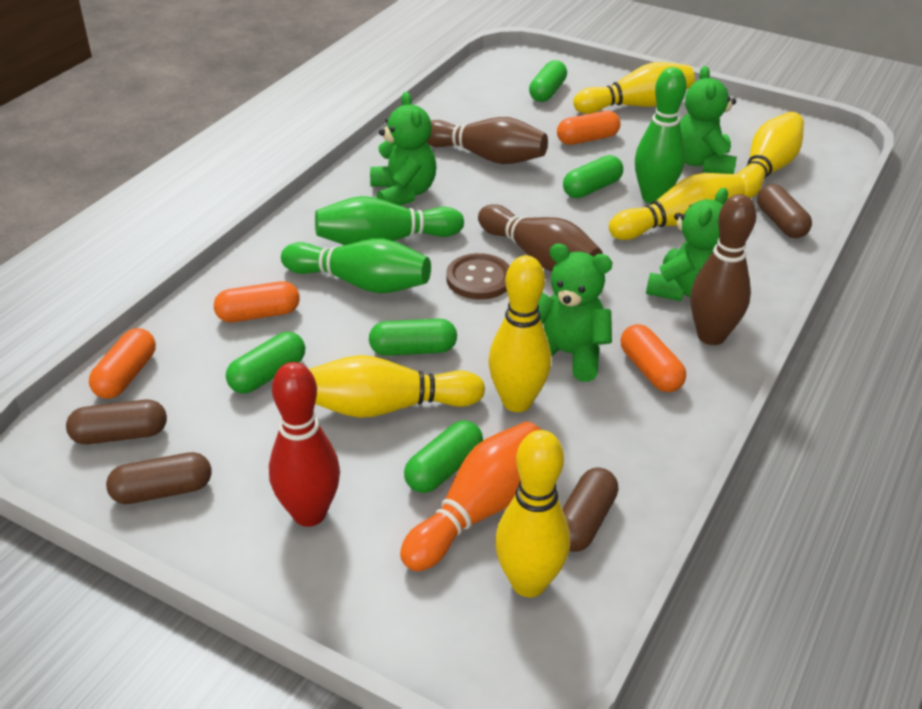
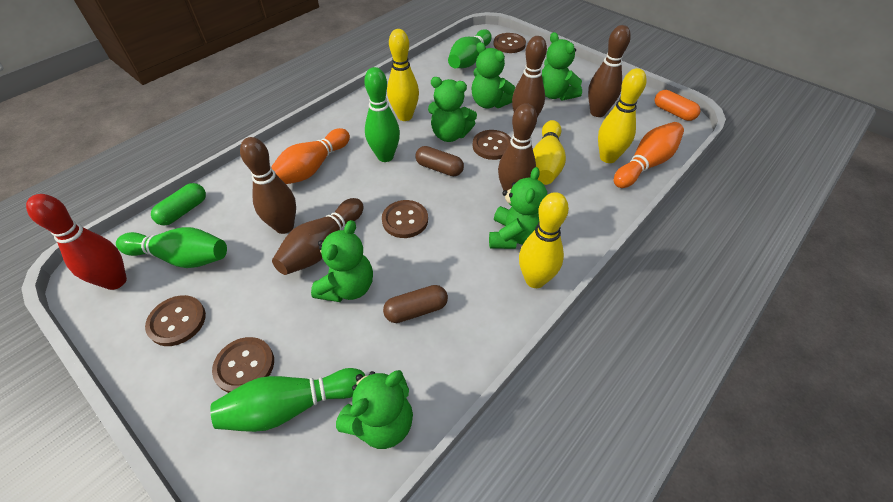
brown bowling pin: [426,117,548,164] [478,204,603,271] [691,194,756,345] = 3 -> [240,137,296,234] [272,198,364,275] [498,103,537,191] [512,36,547,117] [588,25,631,117] = 5
brown button: [446,253,510,300] = 1 -> [145,295,206,346] [212,337,274,393] [382,200,428,238] [473,130,511,160] [493,33,526,53] = 5
brown capsule: [66,400,167,444] [106,452,212,504] [562,468,618,552] [757,184,812,238] = 4 -> [383,285,448,323] [416,146,464,176] = 2
green bowling pin: [281,238,431,293] [315,196,464,245] [635,67,687,204] = 3 -> [116,227,227,268] [210,368,365,432] [364,67,400,162] [448,29,492,68] = 4
green capsule: [226,332,305,394] [369,319,457,356] [404,420,483,493] [529,60,567,102] [563,155,623,198] = 5 -> [151,183,206,226] = 1
green teddy bear: [370,92,437,206] [538,243,612,382] [646,188,728,301] [679,66,737,174] = 4 -> [311,220,373,302] [336,370,413,449] [428,77,477,142] [471,42,515,108] [489,167,547,249] [542,32,582,101] = 6
orange bowling pin: [400,422,541,571] = 1 -> [271,128,350,184] [614,122,684,188] = 2
orange capsule: [89,328,156,399] [214,281,300,322] [557,111,620,145] [621,324,686,392] = 4 -> [655,90,700,121] = 1
yellow bowling pin: [309,355,485,418] [488,255,551,412] [495,430,570,597] [573,62,695,114] [609,173,745,240] [737,112,804,198] = 6 -> [387,29,419,121] [519,192,569,288] [533,120,566,185] [598,68,647,163] = 4

